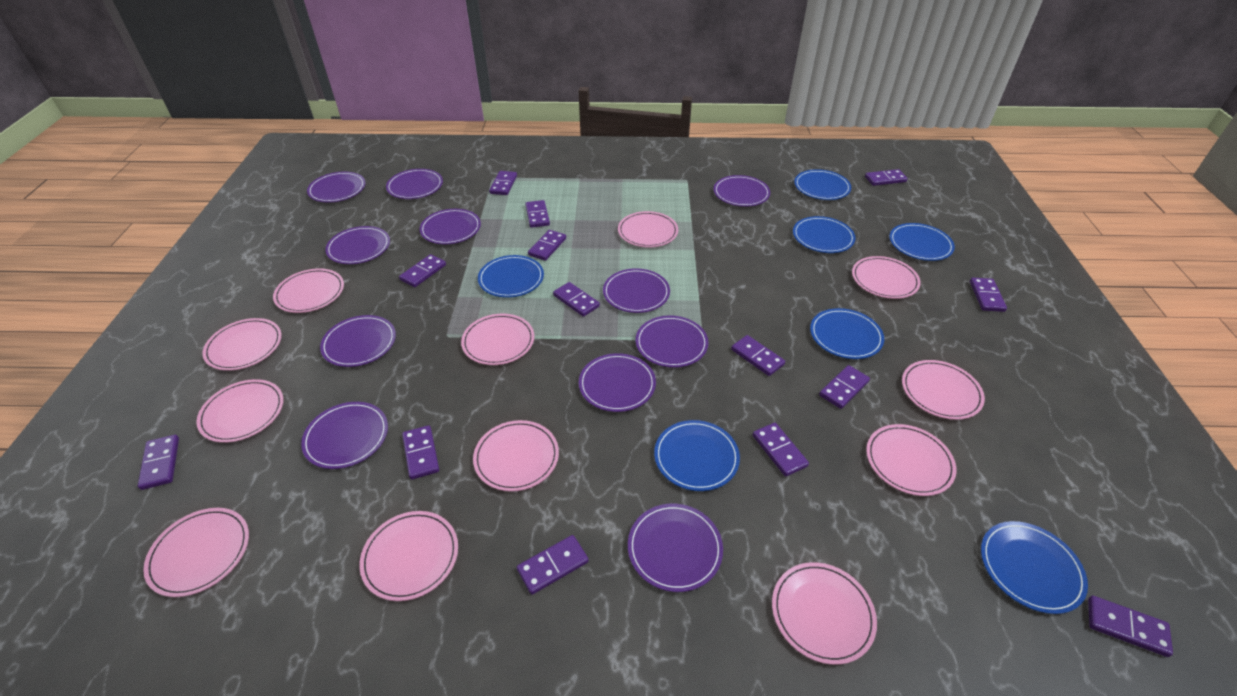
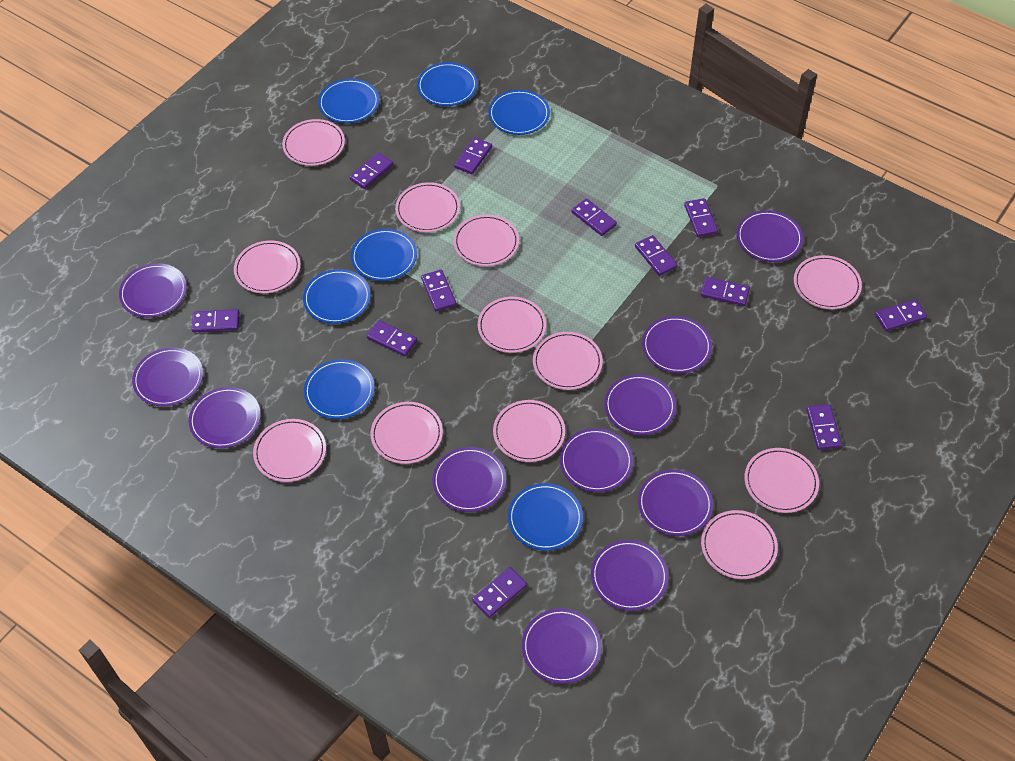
purple domino: [138,435,179,490] [399,254,446,287] [402,425,439,480] [489,171,517,195] [517,535,589,595] [525,200,550,228] [528,230,566,261] [553,282,600,317] [731,335,785,376] [753,423,809,476] [819,365,870,409] [865,169,908,186] [970,278,1007,312] [1088,595,1173,657] = 14 -> [192,309,239,332] [350,152,393,189] [367,320,417,356] [421,270,456,311] [454,137,492,174] [472,567,527,618] [571,198,617,236] [635,235,677,276] [684,198,718,237] [701,277,750,306] [807,404,842,450] [875,299,927,331] = 12

